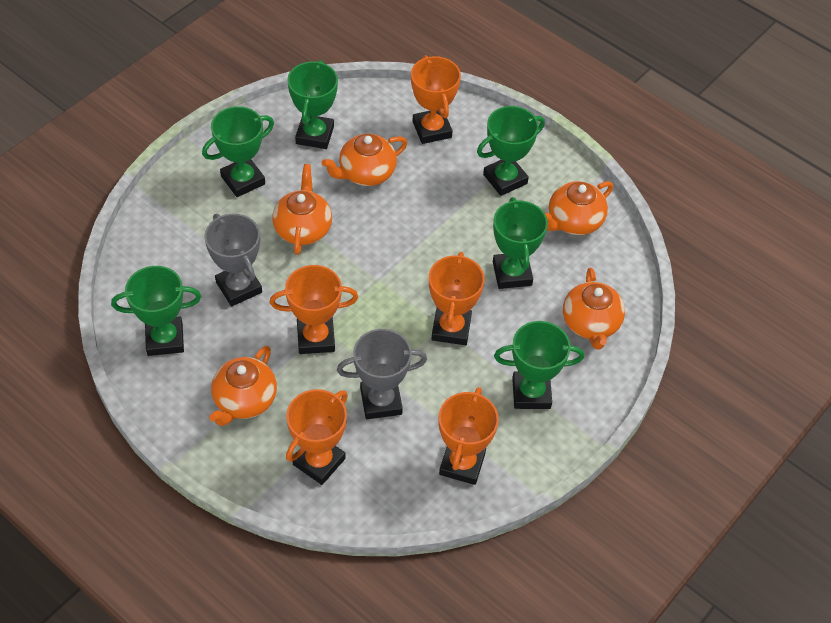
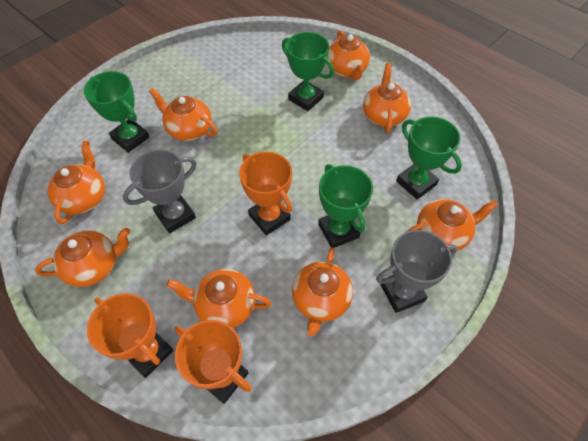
green trophy: [111,266,201,356] [202,106,274,197] [287,60,338,149] [477,106,545,196] [493,197,548,289] [494,321,584,409] = 6 -> [84,71,149,153] [282,32,334,111] [318,164,373,248] [396,116,462,199] = 4
orange teapot: [209,346,277,426] [272,164,332,255] [322,134,407,186] [545,181,613,235] [563,268,625,350] = 5 -> [35,228,130,287] [47,141,105,224] [149,88,217,141] [166,269,271,328] [292,248,353,336] [328,30,370,80] [363,63,411,133] [408,199,498,251] = 8
orange trophy: [270,265,358,354] [286,389,348,485] [411,55,461,144] [429,252,485,345] [439,387,499,485] = 5 -> [87,293,174,378] [174,320,252,404] [239,152,292,236] = 3

